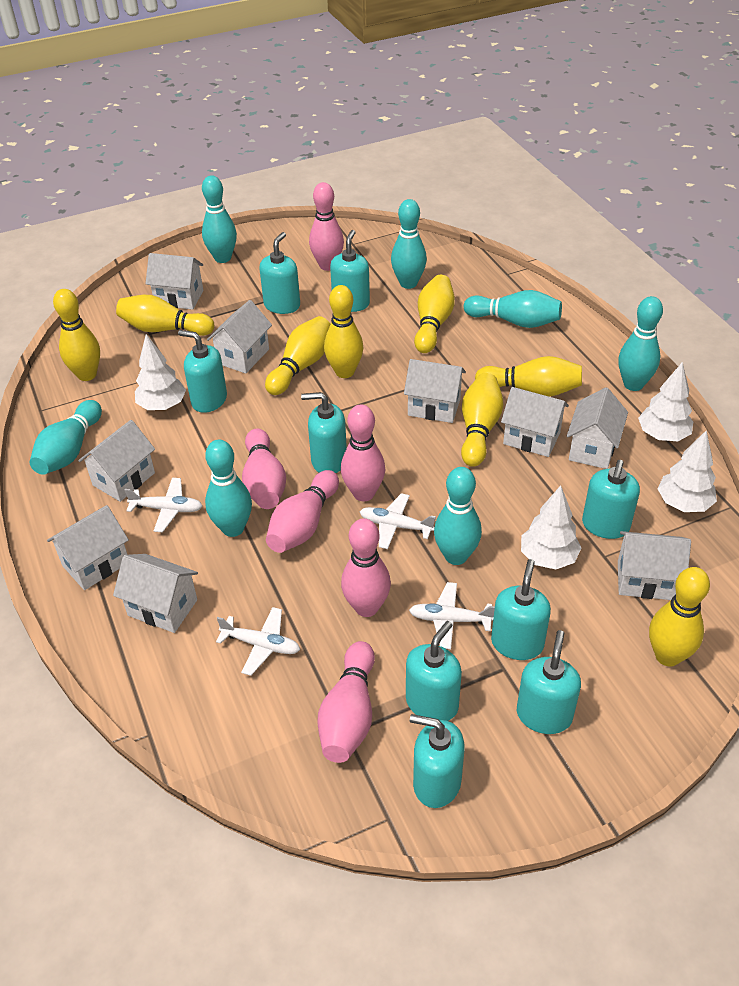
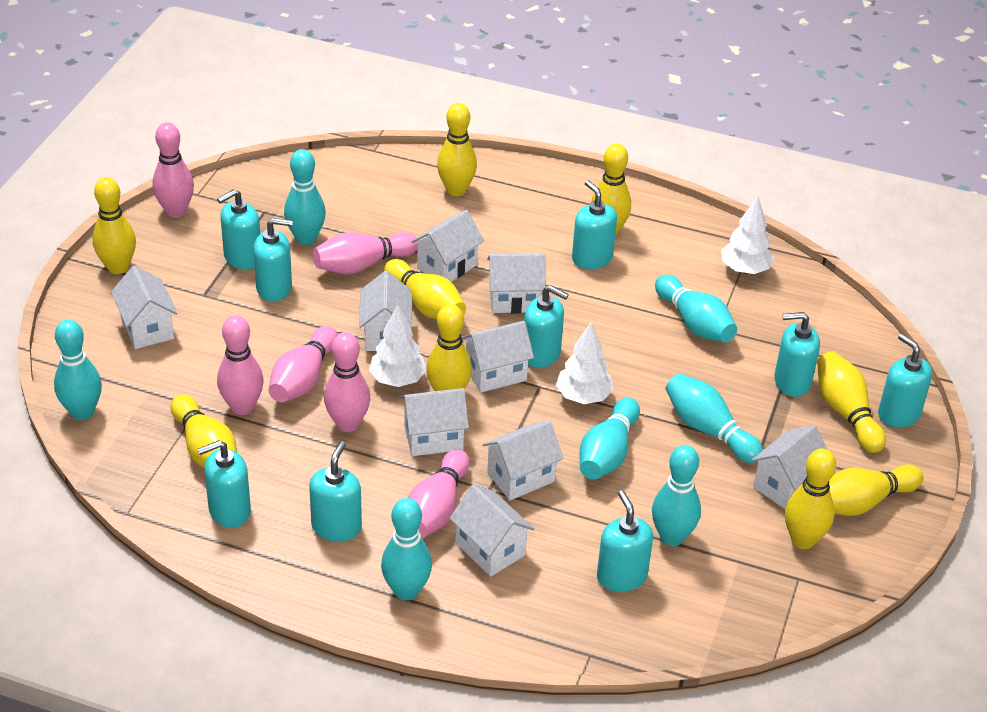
white plane: [124,478,202,532] [216,607,300,676] [360,493,436,549] [409,582,495,649] = 4 -> none = 0
white tree: [135,334,186,410] [521,485,581,569] [638,362,693,441] [658,431,717,512] = 4 -> [369,305,426,387] [556,323,614,404] [721,196,774,274] = 3
yellow bowling pin: [53,289,100,381] [116,295,214,336] [265,316,330,395] [324,285,363,378] [414,275,455,353] [461,373,503,467] [475,356,582,397] [649,567,710,667] = 8 -> [93,177,136,274] [171,394,237,468] [384,259,466,320] [426,304,472,391] [437,103,477,196] [591,143,631,236] [785,448,836,549] [817,351,886,453] [829,464,923,516] = 9

